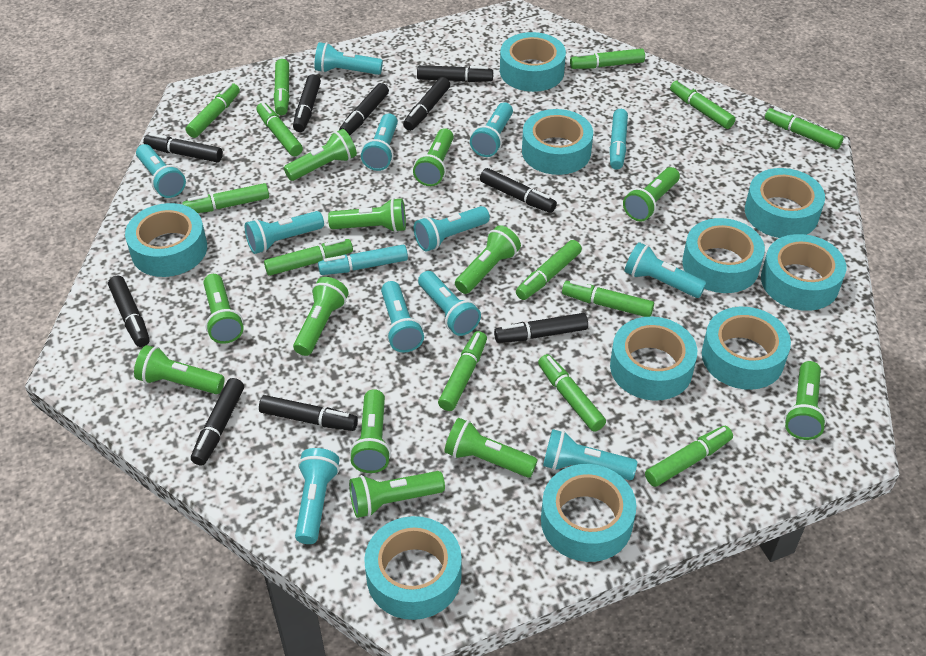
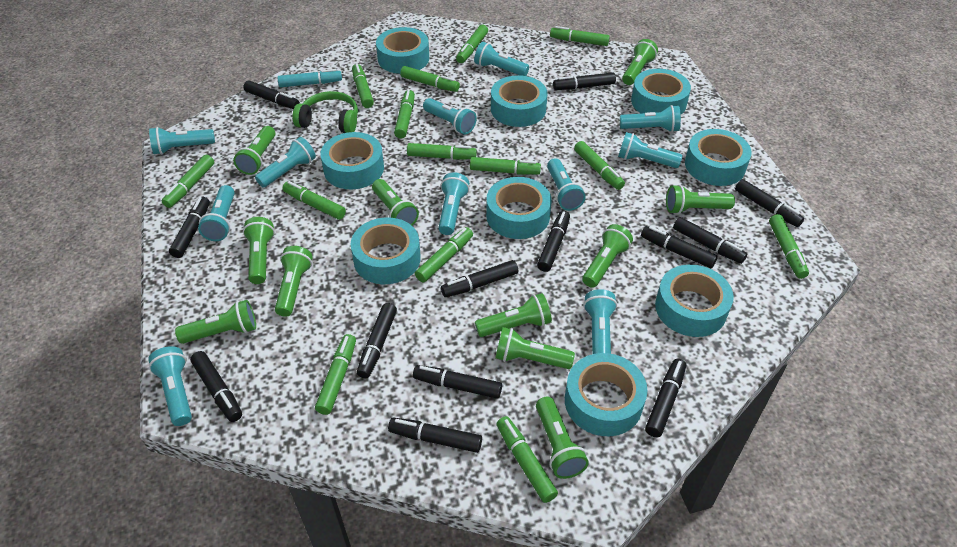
black marker: [108,276,150,347] [143,133,223,162] [191,378,244,466] [259,395,358,431] [293,74,321,132] [339,83,389,136] [403,77,450,131] [417,65,493,82] [480,168,557,213] [494,313,588,343] = 10 -> [169,197,210,258] [190,351,242,422] [243,80,300,109] [357,303,397,378] [388,418,482,453] [413,365,502,399] [441,260,519,297] [537,211,570,272] [553,72,616,90] [641,226,718,268] [645,359,686,437] [673,217,747,264] [735,179,804,227] = 13
green flashlight: [134,345,225,394] [203,274,244,344] [284,129,357,181] [293,277,348,356] [328,198,406,232] [349,471,445,518] [350,389,391,473] [413,128,454,186] [444,418,538,478] [455,225,521,294] [623,167,680,222] [784,361,827,440] = 12 -> [175,300,256,344] [233,126,275,175] [243,217,275,284] [275,246,313,317] [372,179,419,225] [475,293,552,337] [495,327,575,369] [536,397,589,479] [582,224,633,288] [622,39,658,85] [666,185,735,214] = 11
green headphones: none = 0 -> [293,91,358,133] = 1
green marker: [183,183,269,213] [186,83,240,138] [256,102,303,156] [264,238,353,276] [274,59,290,115] [438,331,487,411] [516,240,582,300] [538,354,606,432] [562,280,654,317] [570,48,645,69] [645,426,733,487] [670,80,736,129] [765,107,844,150] = 13 -> [162,155,214,208] [282,181,346,220] [315,334,356,415] [352,64,374,108] [394,90,415,139] [400,66,460,92] [407,143,477,160] [415,227,473,282] [456,25,488,63] [470,157,541,174] [496,416,558,503] [550,26,610,46] [574,141,625,190] [769,214,809,279] = 14
turquoise marker: [318,245,408,275] [610,109,628,170] = 2 -> [278,69,342,87] = 1
turquoise tape: [125,203,207,277] [364,516,462,620] [500,32,566,92] [522,109,593,175] [541,464,636,562] [610,316,697,401] [682,218,765,293] [702,307,791,390] [745,168,825,238] [761,234,846,311] = 10 -> [320,132,384,189] [351,217,421,284] [376,27,429,74] [486,177,552,239] [491,75,547,127] [565,353,647,436] [631,69,691,114] [655,264,734,337] [685,129,752,186] = 9

